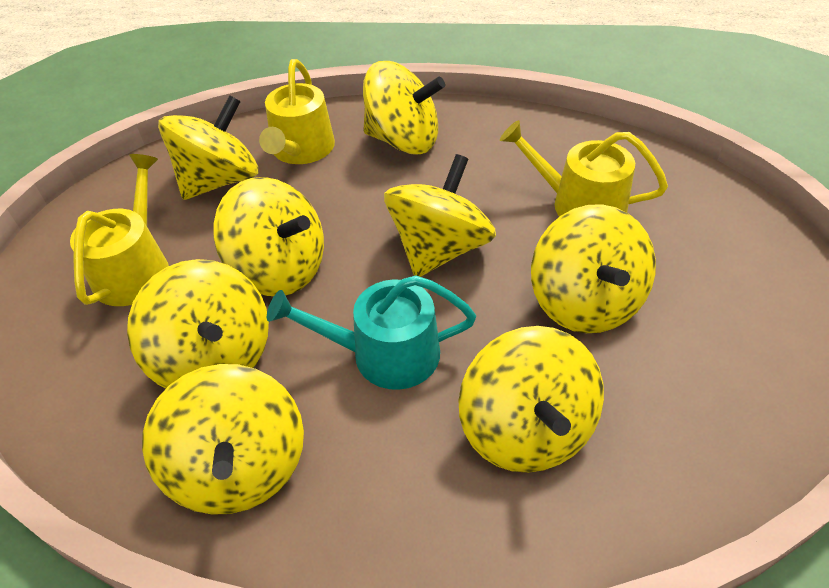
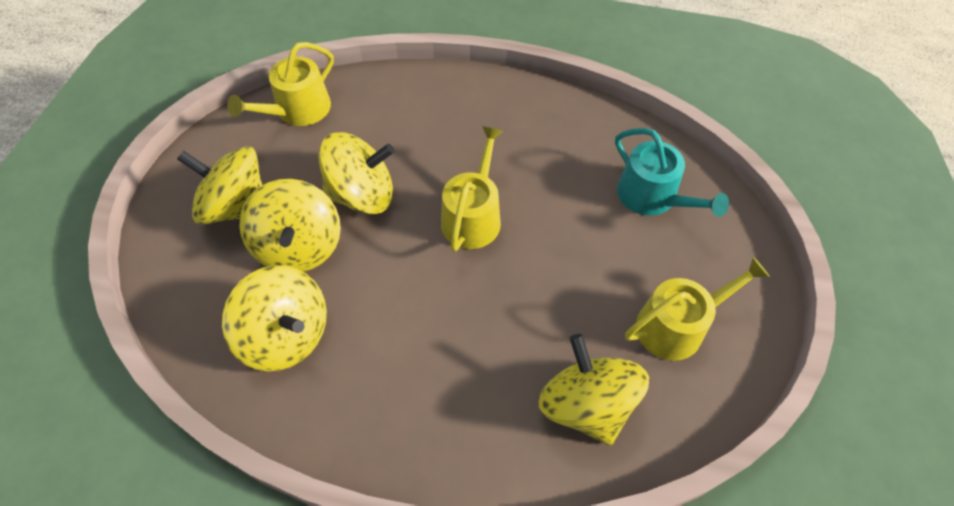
yellow spinning top: [127,259,269,388] [142,364,304,515] [158,95,258,200] [213,177,324,296] [363,61,445,155] [384,154,496,277] [458,326,604,473] [531,204,656,333] = 8 -> [177,146,262,224] [222,265,327,371] [239,179,341,272] [318,132,395,215] [539,334,649,445] = 5

